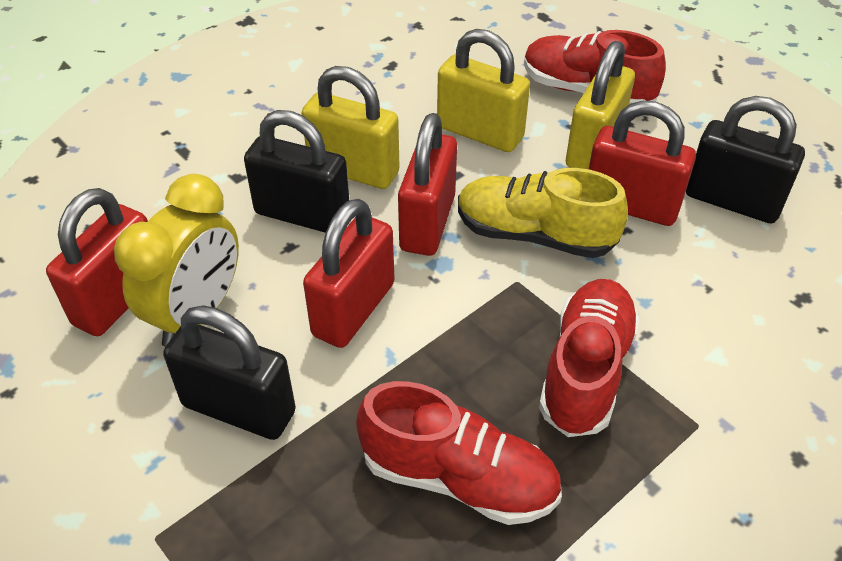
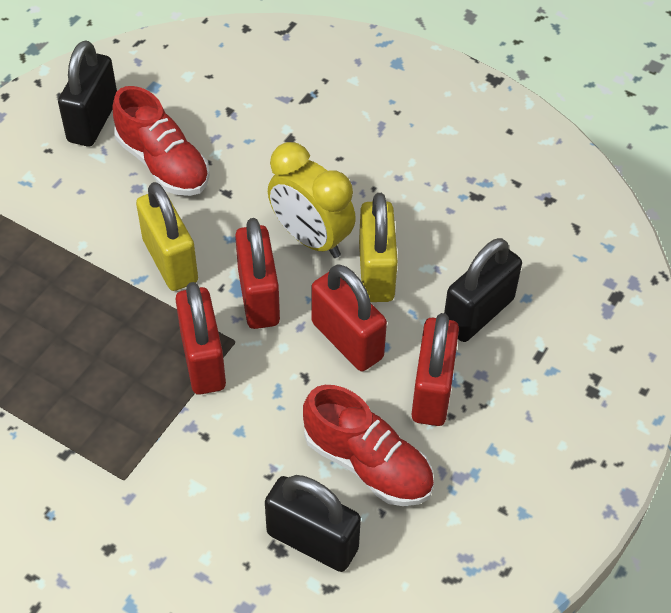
red shoe: [356,381,562,525] [524,30,666,104] [539,279,640,437] = 3 -> [113,86,210,196] [303,385,434,506] = 2
yellow padlock: [301,66,400,189] [437,29,530,152] [566,41,635,169] = 3 -> [136,182,198,291] [359,193,398,302] = 2
yellow shoe: [458,168,628,258] = 1 -> none = 0

